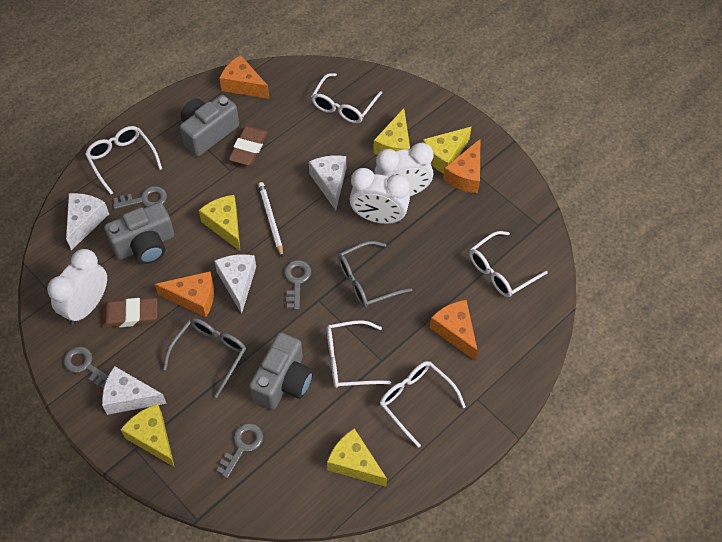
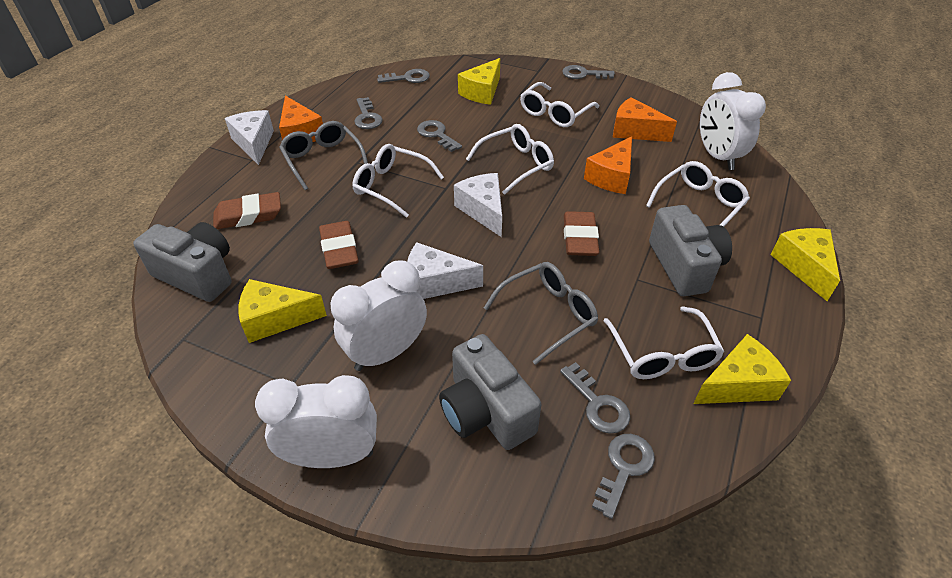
brown eraser: [101,298,157,328] [229,126,268,166] = 2 -> [213,192,281,229] [319,221,359,269] [564,211,599,256] = 3
grey key: [63,347,108,388] [113,186,167,209] [216,423,263,478] [284,260,311,310] = 4 -> [354,97,383,129] [377,69,430,83] [417,120,462,152] [560,362,630,434] [562,65,615,79] [592,434,655,519] = 6
orange cheese: [155,271,214,317] [219,55,270,99] [430,300,478,360] [443,139,480,193] = 4 -> [279,96,323,142] [584,136,632,194] [613,97,677,142] = 3
white cheese: [66,193,109,250] [102,366,167,415] [214,254,256,314] [309,155,346,210] = 4 -> [225,110,274,165] [407,242,483,299] [454,173,502,237] = 3
white pencil: [258,182,283,258] = 1 -> none = 0
yellow cheese: [120,404,175,467] [199,195,240,251] [327,428,387,487] [373,108,410,155] [423,127,471,174] = 5 -> [238,279,327,343] [458,58,500,105] [693,334,791,404] [771,228,840,301] = 4

